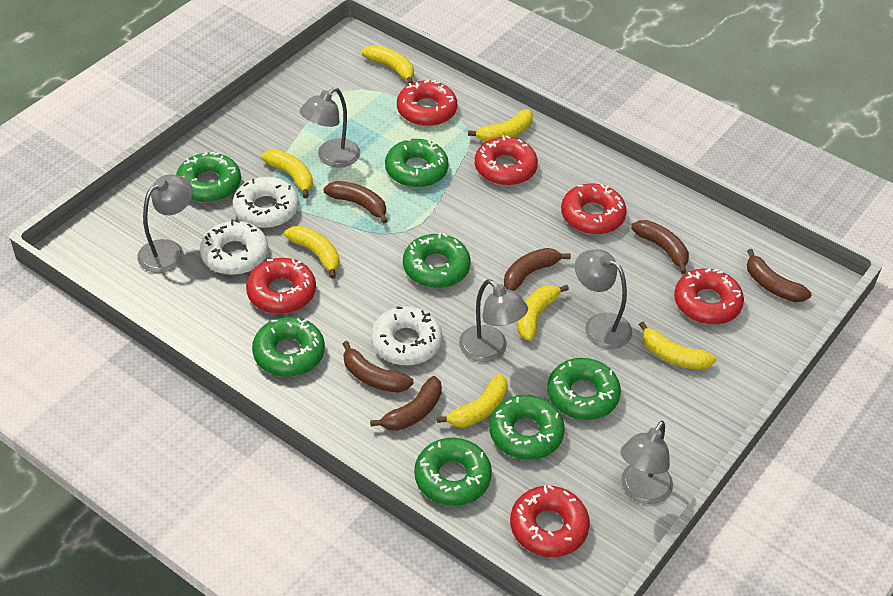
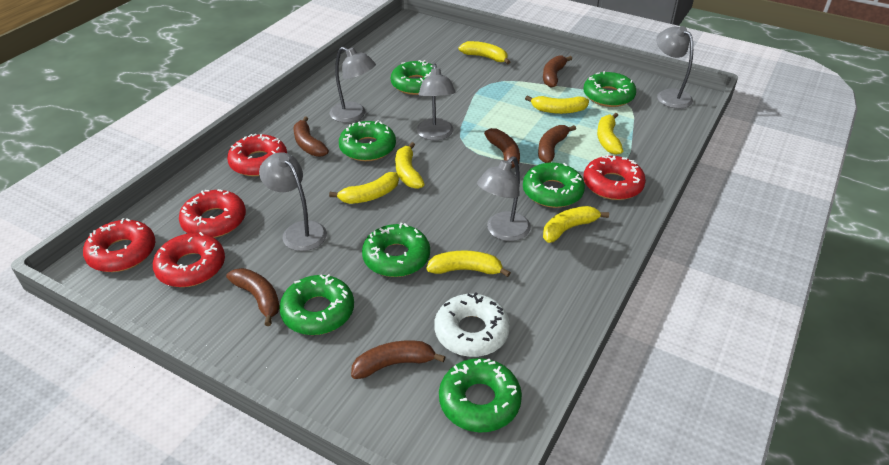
red donut: [246,258,316,314] [397,80,457,126] [475,135,538,186] [510,485,590,557] [561,183,627,234] [674,269,744,325] = 6 -> [83,218,156,272] [153,232,225,287] [179,189,246,238] [227,134,287,176] [584,154,646,200] = 5
white donut: [200,220,268,275] [232,177,299,228] [371,306,442,365] = 3 -> [434,292,510,357] = 1

